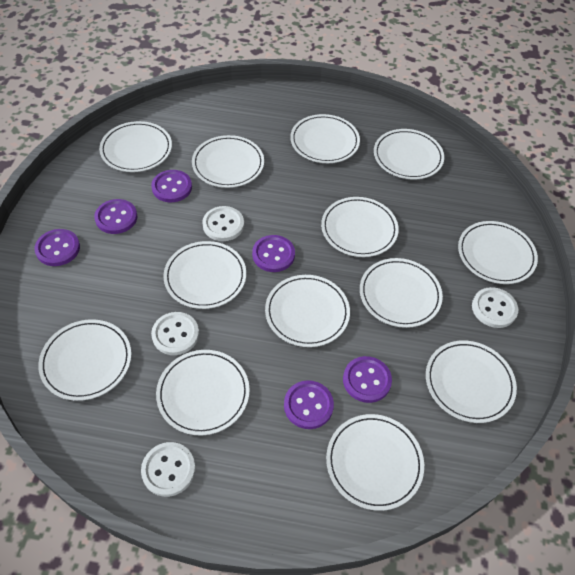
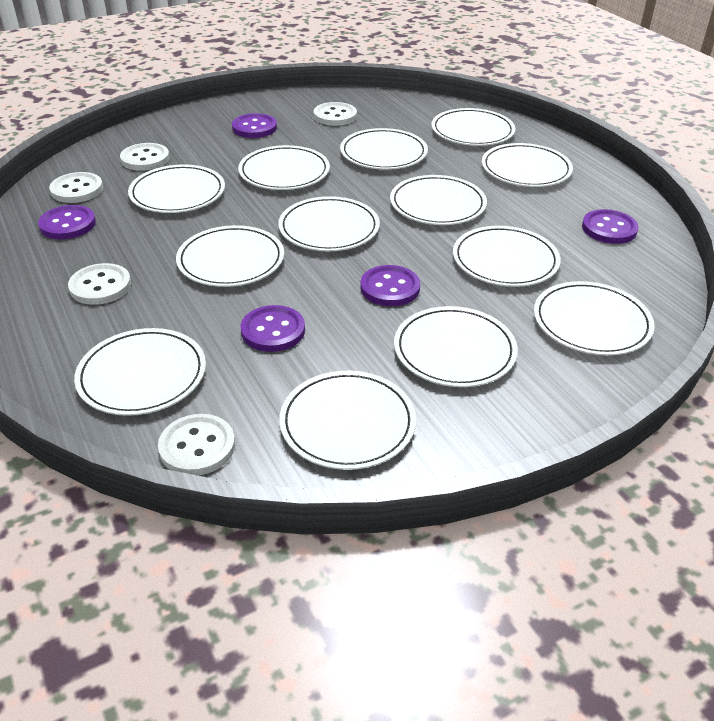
purple button: [34,229,80,266] [94,199,138,234] [151,170,192,202] [252,235,295,272] [284,380,334,429] [343,356,392,403] = 6 -> [38,205,96,239] [232,113,277,138] [241,305,305,352] [360,265,420,306] [582,209,639,244] = 5
white button: [141,442,195,497] [151,312,199,355] [202,206,244,241] [472,287,518,328] = 4 -> [49,172,103,203] [68,263,131,305] [120,143,170,171] [158,414,235,476] [314,102,357,126] = 5

